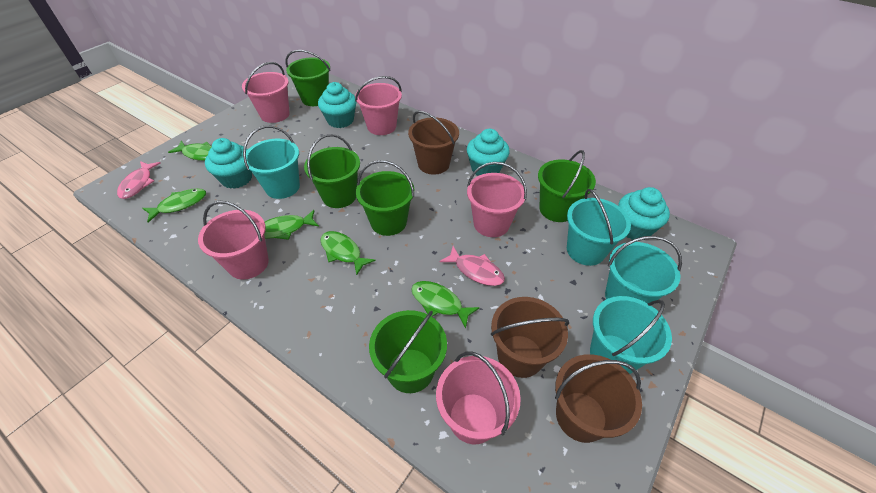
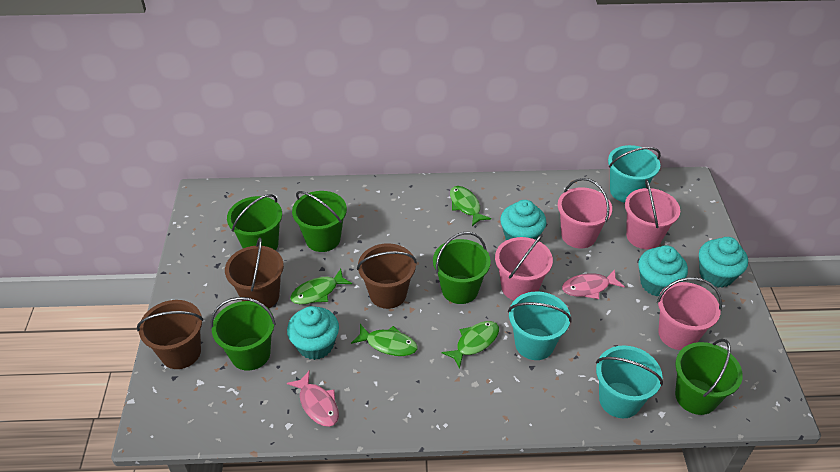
green fish: [142,188,206,222] [168,140,212,161] [264,210,319,240] [320,231,376,276] [411,281,480,329] = 5 -> [290,269,352,304] [351,324,418,356] [442,321,499,369] [450,186,491,226] = 4
pink bucket: [198,201,269,280] [242,62,290,123] [355,76,402,135] [436,351,521,444] [467,162,527,237] = 5 -> [495,234,553,301] [558,178,612,249] [625,179,680,249] [657,277,722,350] = 4
turquoise bucket: [243,126,300,199] [567,189,631,266] [590,296,672,374] [605,236,682,303] = 4 -> [508,291,572,360] [596,346,663,418] [608,145,661,203] = 3

